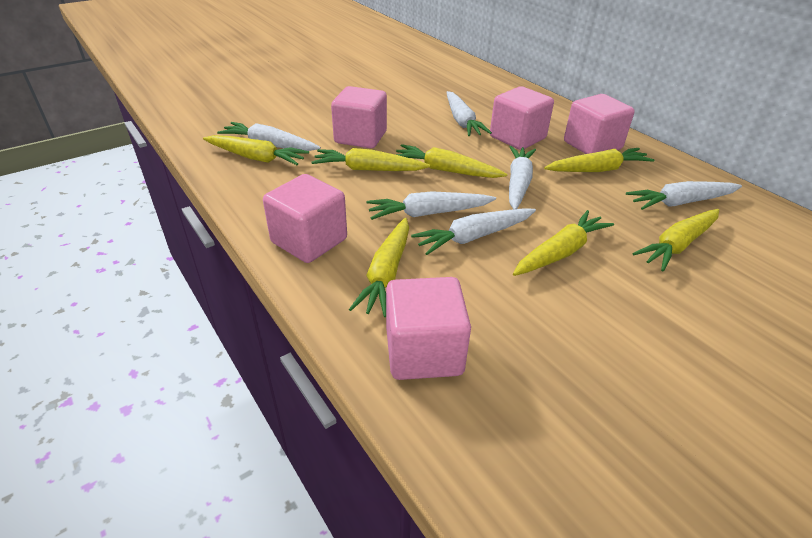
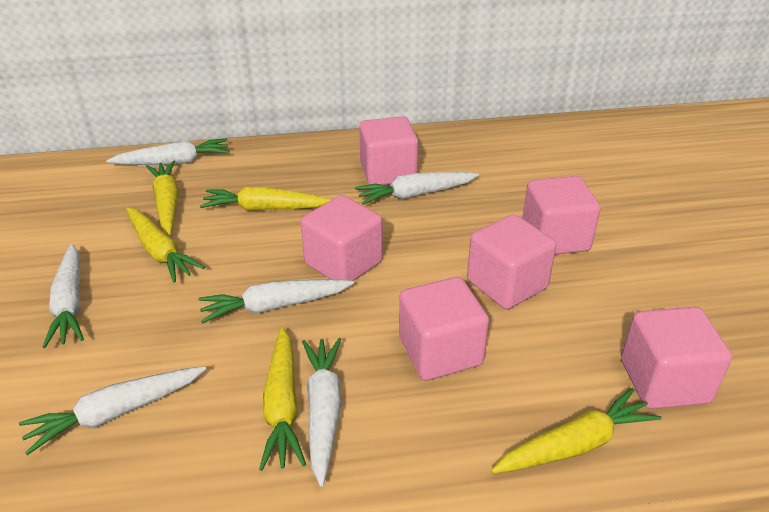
pink cube: [263,174,347,263] [331,86,387,148] [386,277,471,380] [490,86,554,150] [564,94,635,154] = 5 -> [300,195,383,281] [359,116,418,185] [399,277,489,381] [467,214,556,309] [522,176,601,255] [621,307,732,409] = 6
yellow carrot: [203,135,309,165] [311,148,430,171] [349,218,409,317] [396,144,507,178] [513,210,614,276] [544,148,654,172] [632,209,719,271] = 7 -> [126,207,205,283] [146,160,179,235] [200,187,332,211] [259,327,306,471] [491,388,662,474] = 5

